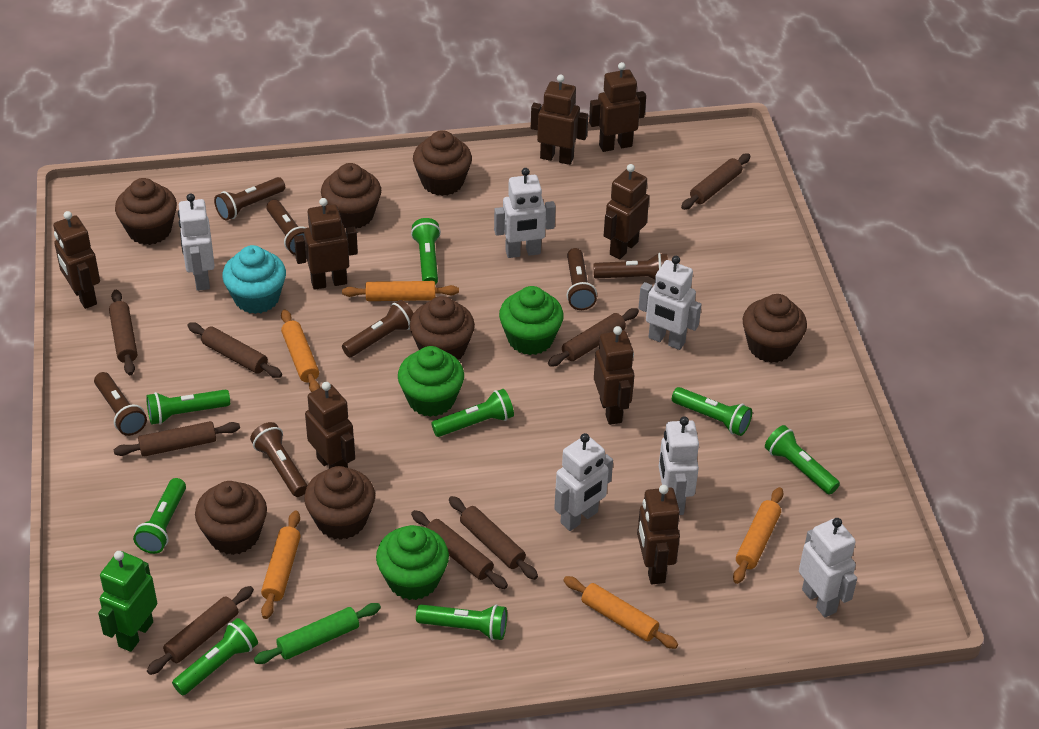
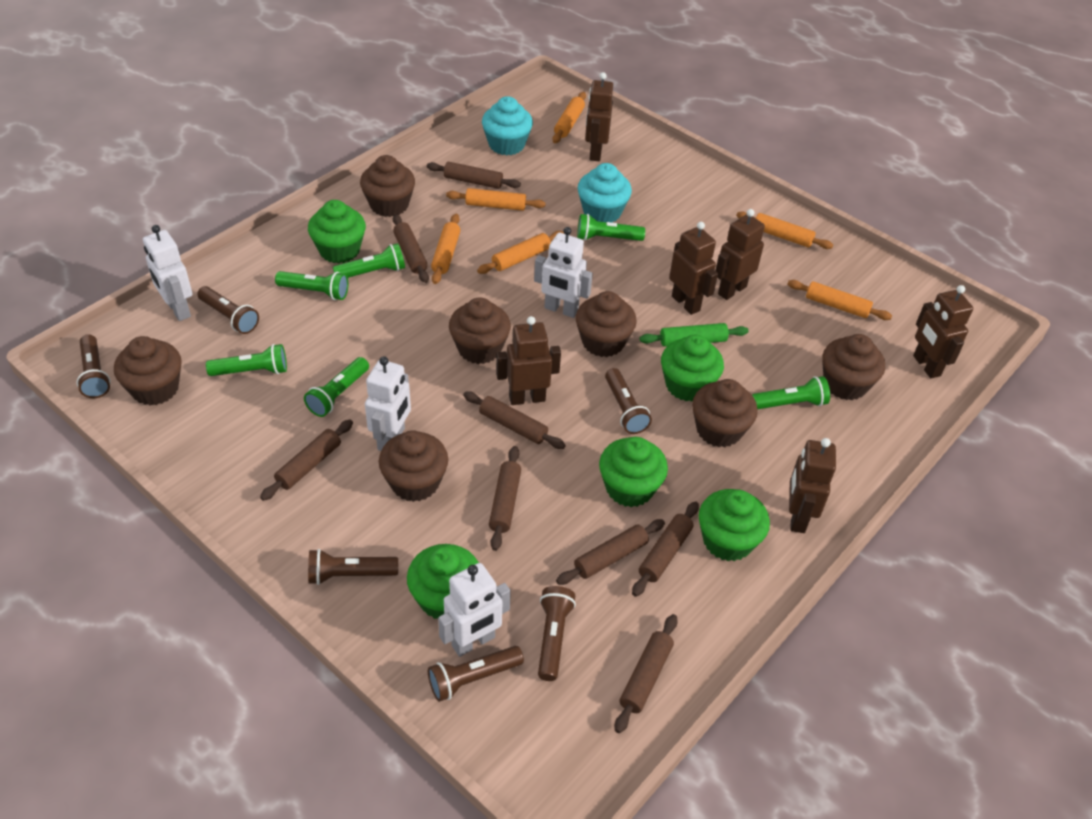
brown flashlight: [94,372,147,436] [214,177,285,221] [250,422,308,497] [267,200,306,255] [342,300,414,357] [567,248,597,310] [593,253,668,280] = 7 -> [77,334,111,398] [197,286,259,334] [308,549,398,585] [428,646,524,702] [538,586,576,681] [605,368,652,434] = 6
brown robot: [53,211,100,309] [294,198,358,290] [305,382,355,469] [531,75,588,165] [589,62,646,152] [594,326,634,425] [604,164,649,259] [637,485,680,584] = 8 -> [496,316,561,405] [585,72,613,161] [669,222,718,315] [715,209,765,300] [789,438,836,533] [913,285,973,378] = 6
green cupcake: [376,525,449,600] [398,346,464,417] [499,286,564,355] = 3 -> [308,200,366,264] [407,544,479,619] [599,437,668,507] [661,335,724,402] [699,489,770,561] = 5
green flashlight: [133,478,186,554] [146,389,230,425] [172,618,258,695] [411,218,441,285] [416,604,507,641] [431,389,514,437] [672,387,752,436] [765,425,840,495] = 8 -> [206,344,287,376] [275,271,348,300] [304,357,369,417] [333,243,405,278] [577,214,645,241] [752,376,830,409] = 6
green robot: [98,551,157,652] = 1 -> none = 0
orange rolling pin: [261,511,301,619] [281,309,320,392] [342,281,459,301] [563,576,678,649] [733,487,783,584] = 5 -> [431,214,460,284] [446,188,546,211] [477,231,564,274] [552,92,586,143] [736,211,833,249] [788,280,892,320] = 6
turquoise cupcake: [222,245,286,314] = 1 -> [482,96,533,156] [578,163,632,223] = 2
white robot: [178,193,215,291] [494,168,556,258] [554,433,613,531] [638,256,702,350] [659,416,699,515] [799,518,857,617] = 6 -> [143,225,192,321] [365,356,411,451] [438,563,511,657] [534,227,593,318] = 4

